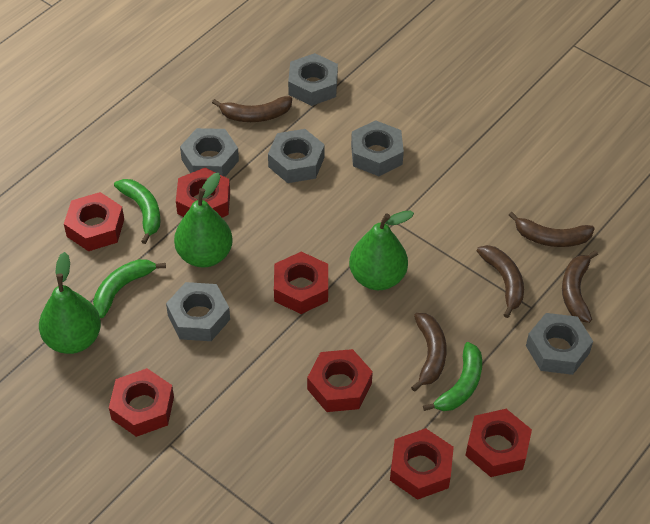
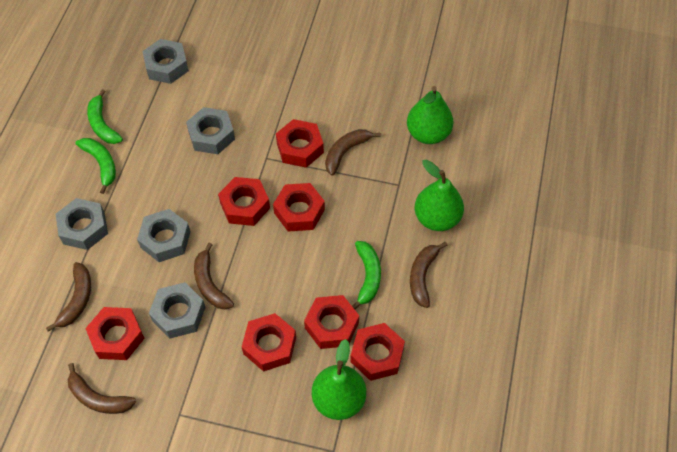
grey nut: [166,282,230,341] [180,128,239,177] [268,129,325,183] [288,53,338,106] [351,120,404,176] [526,313,593,375] = 6 -> [55,198,108,250] [137,209,191,262] [142,39,189,84] [149,282,206,338] [186,107,235,154] = 5

